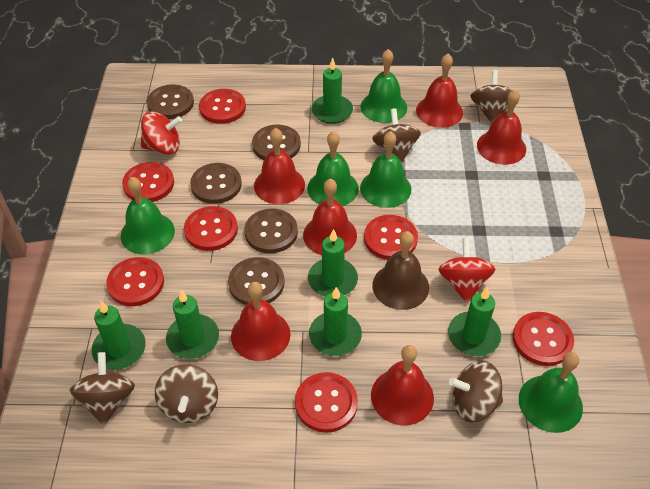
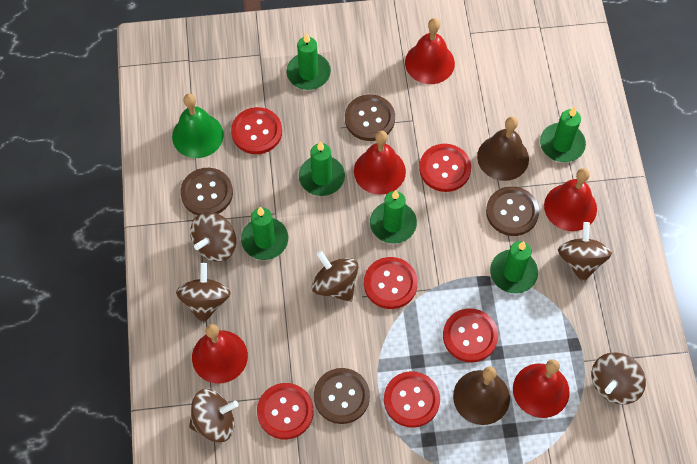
brown bell: [372,231,429,310] = 1 -> [453,367,510,425] [477,117,529,181] = 2
brown button: [147,84,194,119] [190,163,242,204] [228,257,285,305] [244,208,298,253] [252,124,301,160] = 5 -> [180,168,233,215] [314,368,370,424] [345,94,395,141] [486,186,539,236] = 4
brown spinning top: [70,352,135,426] [155,364,218,423] [372,108,421,163] [449,361,503,423] [470,70,512,123] = 5 -> [176,263,231,324] [189,389,238,442] [190,212,236,262] [312,251,358,302] [558,222,612,283] [591,352,646,405] = 6
green bell: [121,177,175,254] [307,131,359,206] [360,131,411,208] [361,49,407,123] [519,352,583,433] = 5 -> [172,94,224,158] = 1
red bell: [231,282,290,361] [254,128,305,204] [303,179,357,255] [371,345,434,426] [416,54,463,128] [477,89,526,165] = 6 -> [192,324,248,384] [354,131,406,195] [405,18,455,84] [513,359,570,418] [544,168,597,231] = 5
red button: [106,257,164,306] [122,162,174,202] [184,206,238,251] [199,89,246,124] [295,372,358,433] [364,215,418,260] [513,312,574,366] = 7 -> [231,107,282,154] [257,383,314,439] [364,257,418,309] [384,371,440,428] [419,144,471,192] [443,308,498,362] = 6
red spinning top: [141,111,182,155] [438,238,495,303] = 2 -> none = 0

